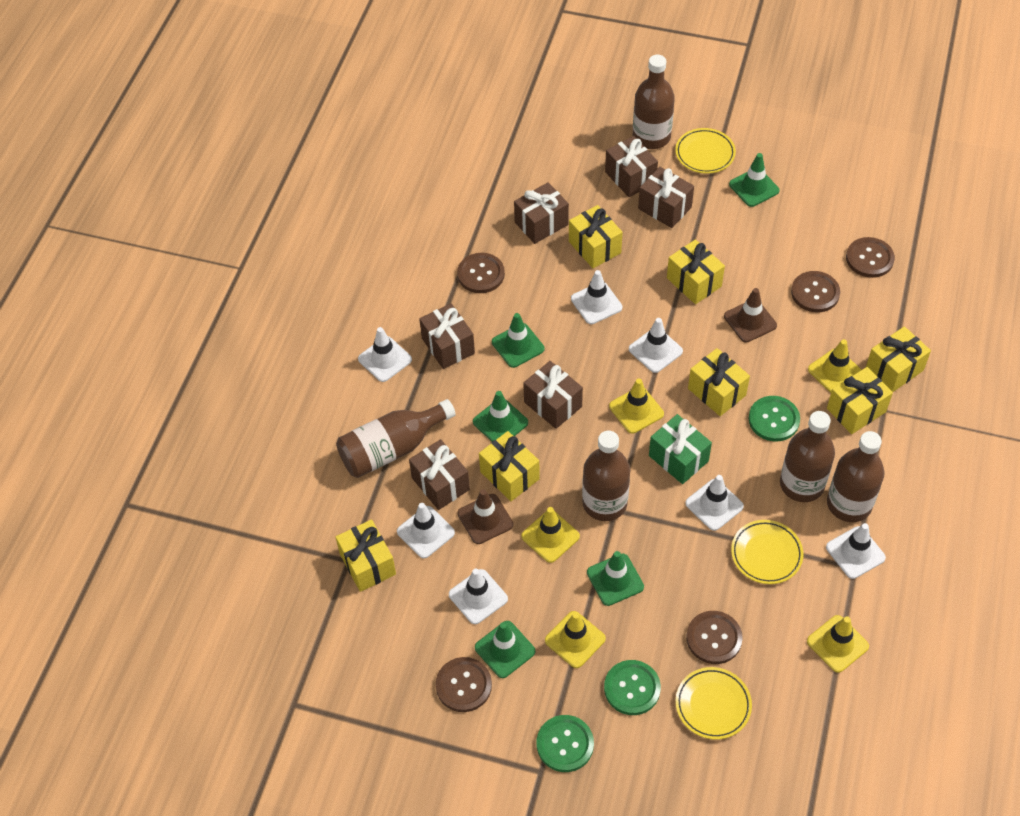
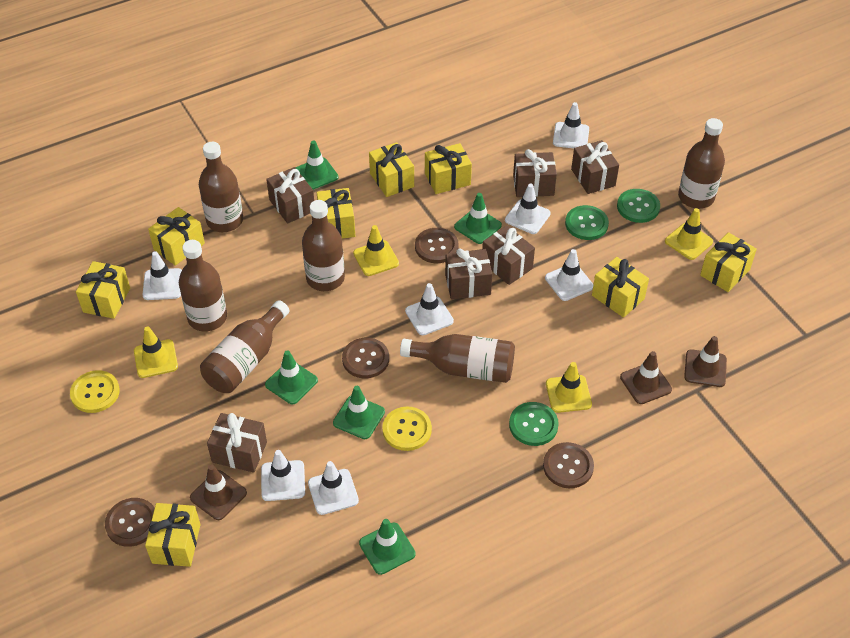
brown bottle: [336,399,456,478] [582,431,630,521] [633,55,675,149] [780,411,835,502] [827,431,885,522] = 5 -> [179,240,227,332] [199,142,243,232] [200,300,290,393] [302,200,345,291] [400,334,515,383] [678,118,725,209] = 6
brown button: [436,657,492,712] [457,253,505,293] [686,611,743,664] [791,271,840,312] [846,237,895,278] = 5 -> [105,498,155,547] [342,338,389,378] [415,228,459,263] [543,442,594,488] = 4
brown traffic cone: [458,489,513,544] [724,288,777,342] = 2 -> [190,465,247,520] [620,351,672,404] [684,336,727,387] = 3
green gift: [649,414,712,484] = 1 -> none = 0
yellow button: none = 0 -> [70,370,120,413] [382,407,432,451] = 2
yellow gift: [335,519,396,592] [479,431,540,501] [569,205,623,268] [667,239,725,304] [688,348,750,416] [827,367,893,434] [866,326,931,392] = 7 -> [76,261,130,319] [145,503,201,567] [148,207,205,266] [317,188,355,239] [369,142,414,197] [425,143,472,194] [592,257,649,318] [700,232,757,292] = 8
yellow plate: [675,128,736,174] [675,667,752,740] [731,520,803,584] = 3 -> none = 0
yellow traffic cone: [521,507,580,563] [545,611,606,668] [609,379,664,434] [807,615,869,673] [808,339,862,393] = 5 -> [134,326,178,378] [353,225,399,276] [546,362,592,413] [665,208,713,260] = 4

